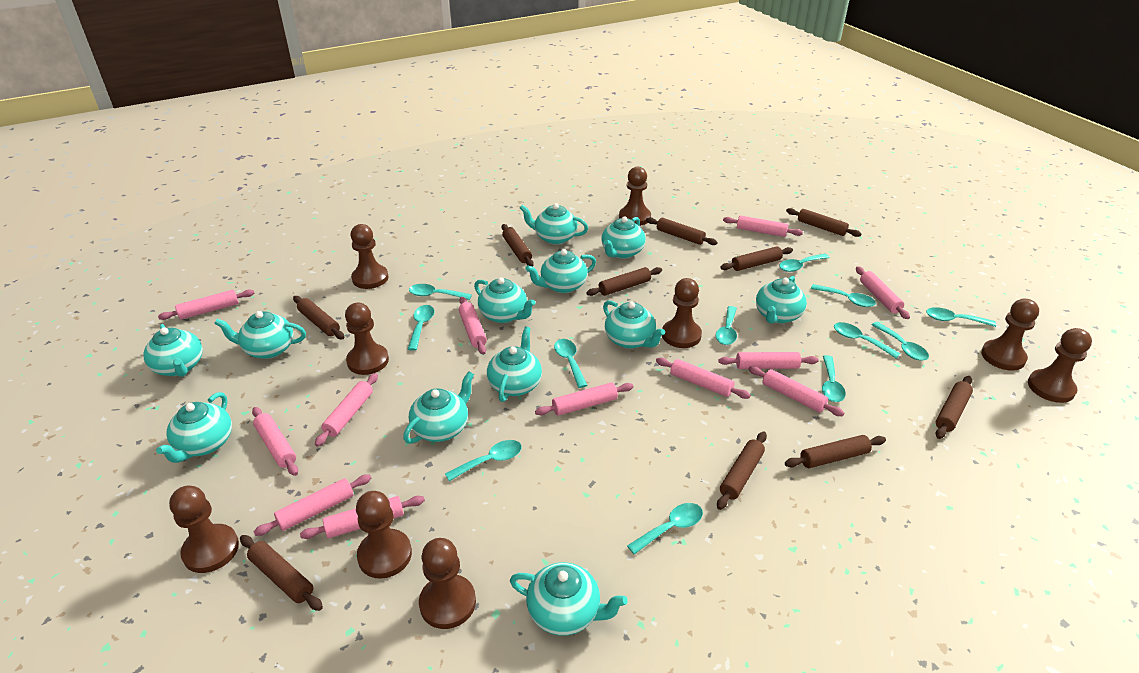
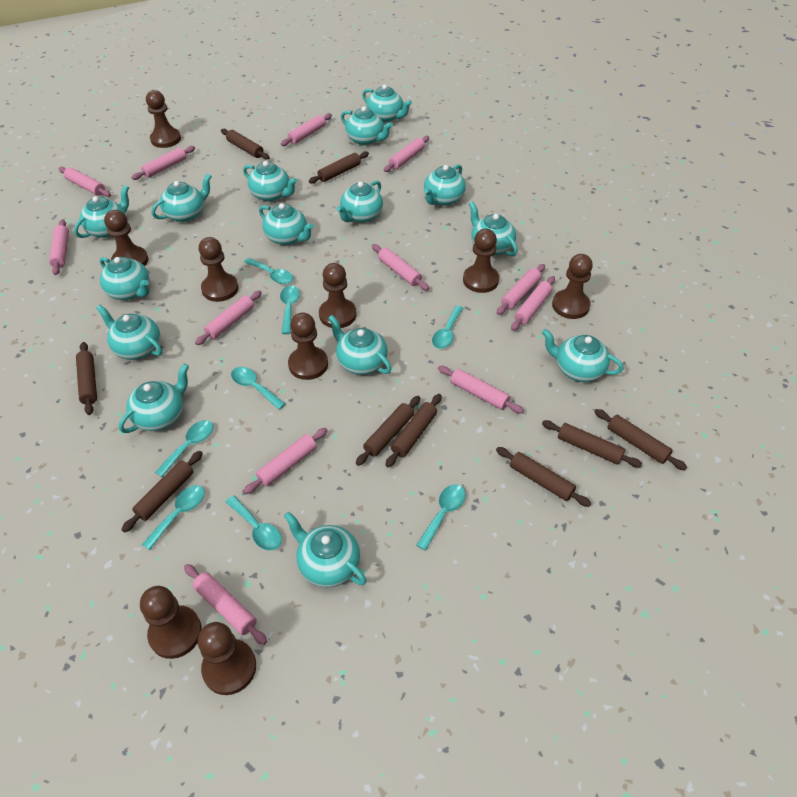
brown rolling pin: [240,535,323,611] [293,296,345,339] [501,224,534,267] [586,267,662,296] [646,217,717,245] [717,432,767,510] [720,246,793,271] [785,435,886,468] [786,208,861,237] [936,376,973,439] = 10 -> [76,342,97,415] [121,451,203,533] [221,129,269,160] [309,151,369,184] [356,396,420,466] [385,394,442,467] [496,447,591,507] [542,420,642,468] [595,409,687,470] = 9
turquoise spoon: [408,305,435,351] [409,284,472,300] [445,440,522,481] [554,339,588,388] [627,503,703,555] [716,306,737,345] [779,254,830,272] [811,284,876,307] [822,355,846,402] [834,322,900,358] [872,322,929,361] [926,307,996,327] = 12 -> [142,485,205,550] [155,420,213,477] [226,495,282,551] [231,367,285,410] [244,258,293,284] [280,286,300,334] [416,484,466,551] [432,305,463,349] = 8
turquoise teapot: [143,324,203,377] [156,392,232,463] [214,311,306,359] [403,371,474,444] [474,277,536,323] [487,327,542,402] [510,562,628,636] [520,203,588,245] [525,249,596,293] [601,216,646,259] [603,300,665,349] [756,276,807,324] = 12 -> [74,185,129,238] [96,305,162,360] [100,257,149,300] [119,364,189,433] [151,174,212,222] [243,161,297,202] [259,203,314,245] [284,512,367,587] [328,315,391,375] [337,181,383,223] [341,107,393,145] [362,85,412,123] [424,164,466,206] [469,202,517,256] [542,329,623,382] = 15

